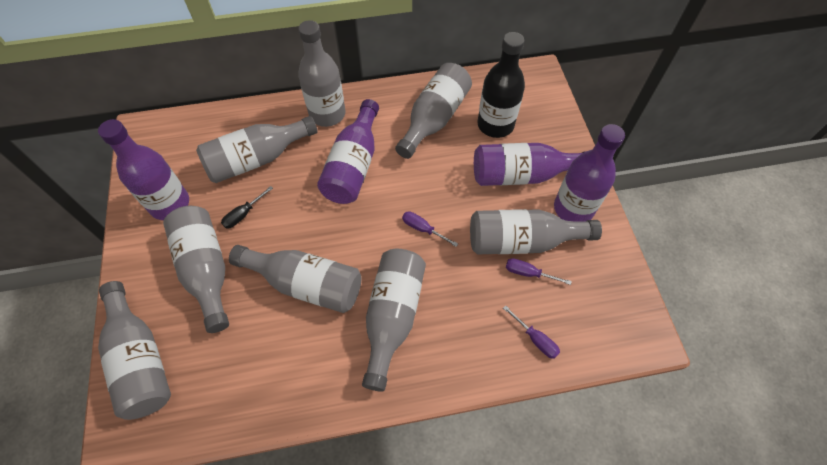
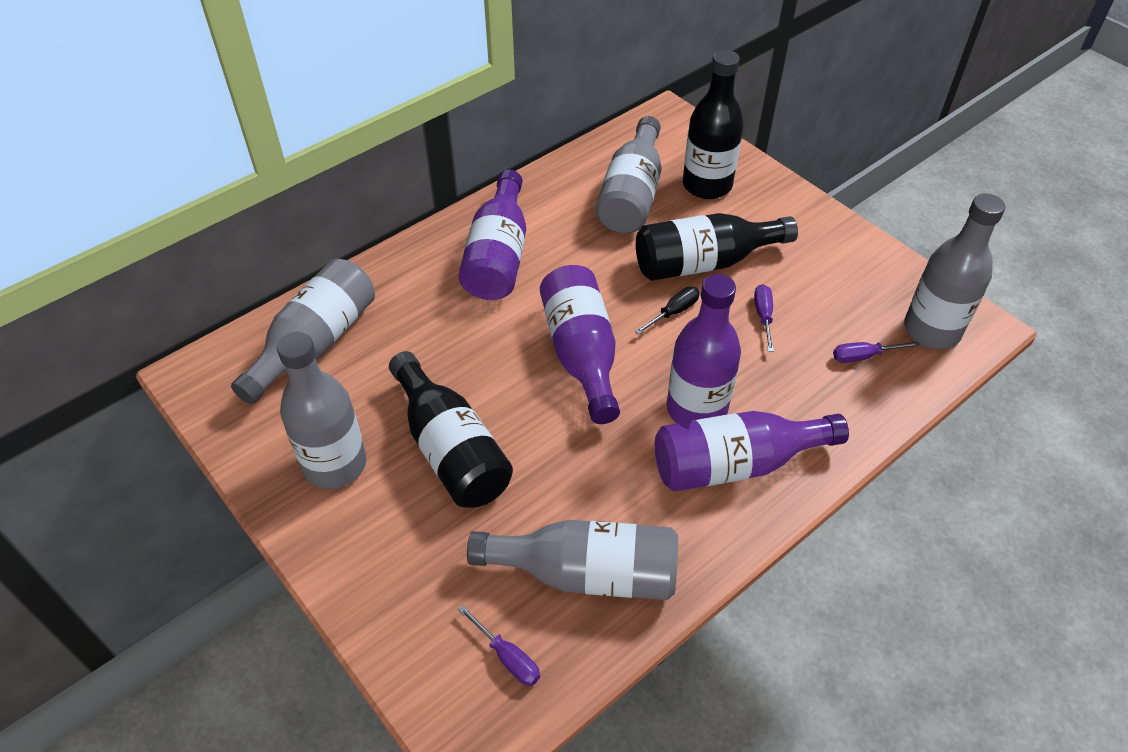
black bottle: [478,32,525,138] = 1 -> [389,351,513,508] [636,213,798,281] [683,50,743,199] = 3
grey bottle: [98,281,171,420] [163,206,229,333] [196,116,318,183] [229,245,362,313] [298,20,346,127] [362,249,426,392] [395,63,472,159] [470,209,602,254] = 8 -> [231,259,375,404] [277,332,366,489] [467,520,678,600] [595,116,662,233] [904,193,1005,349] = 5

